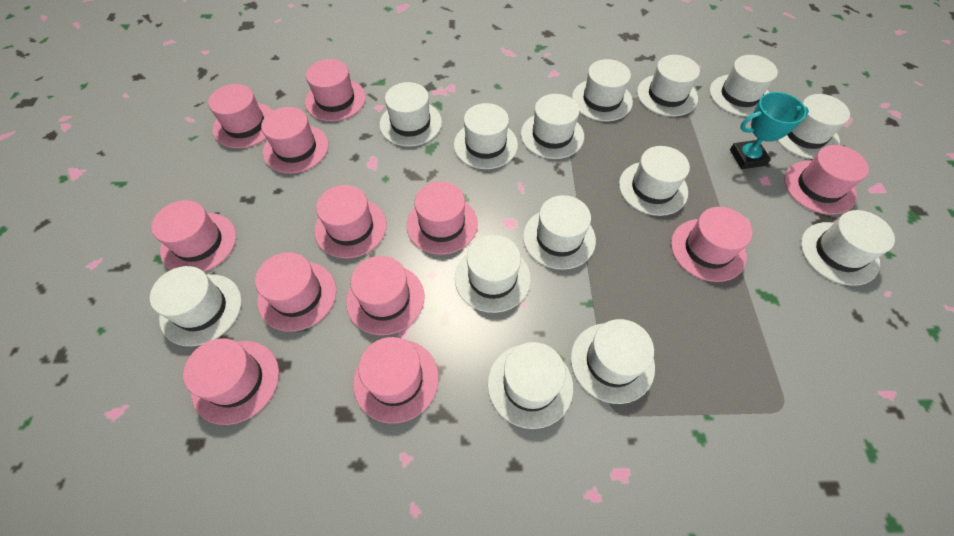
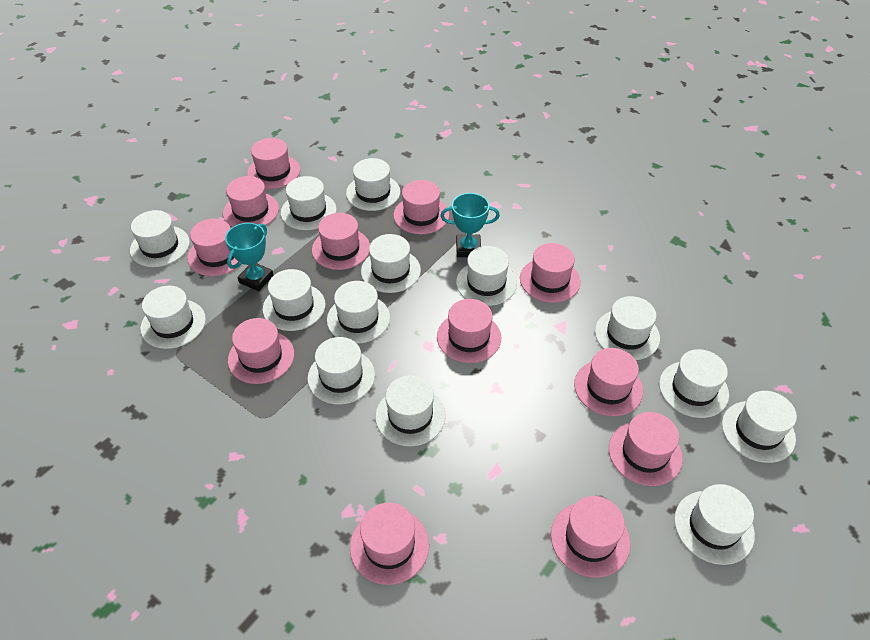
turquoise trophy: [730,92,809,169] = 1 -> [225,223,274,291] [440,193,500,257] = 2

